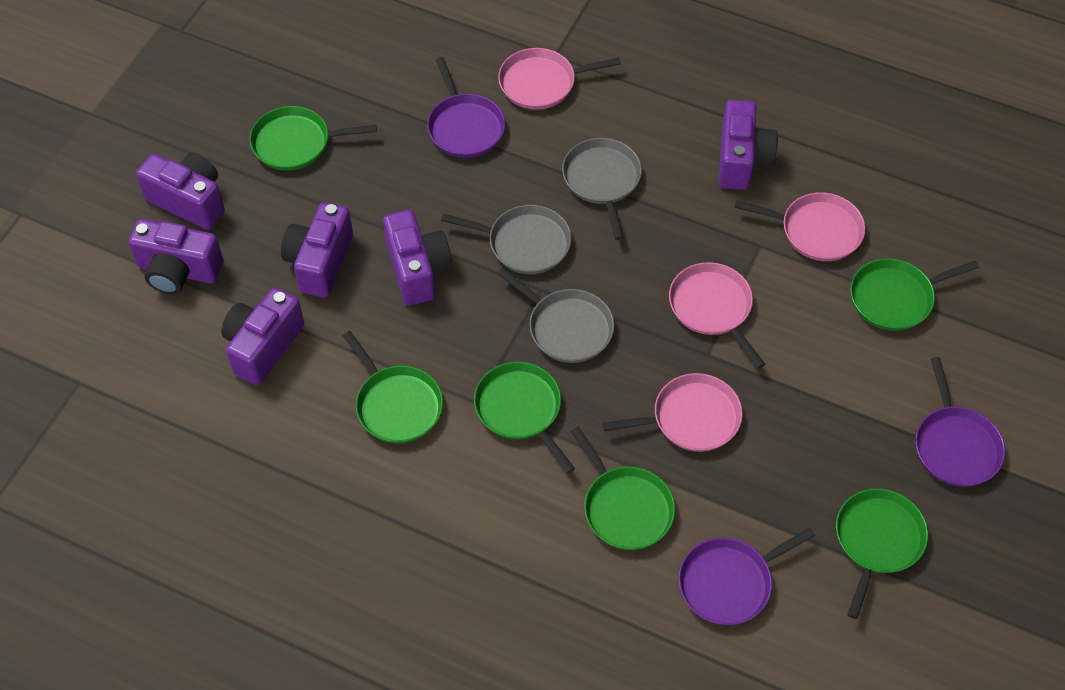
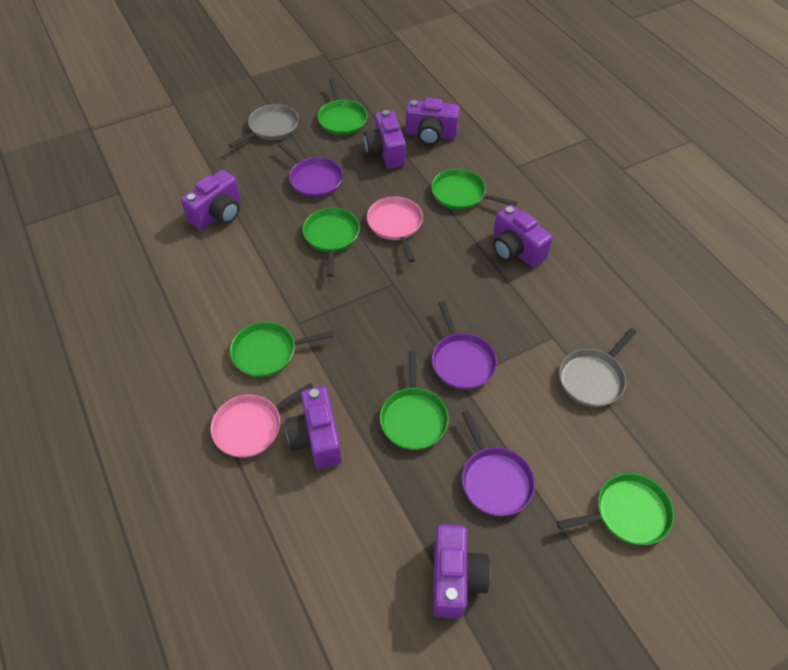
grey pan: [441,205,572,274] [497,268,614,363] [562,138,642,240] = 3 -> [229,104,299,148] [559,328,636,407] = 2
pink pan: [498,48,621,110] [602,373,743,452] [669,262,765,369] [734,192,865,261] = 4 -> [211,383,314,458] [367,197,423,262] = 2

